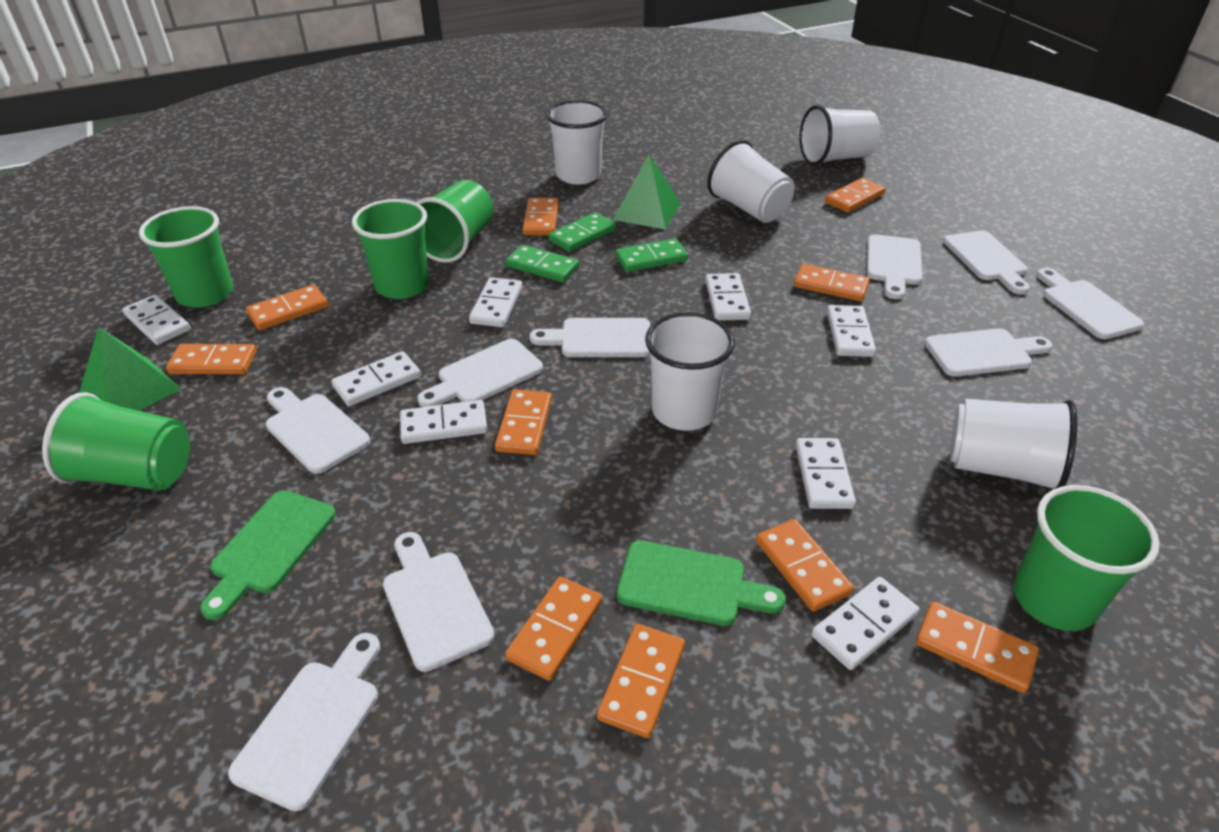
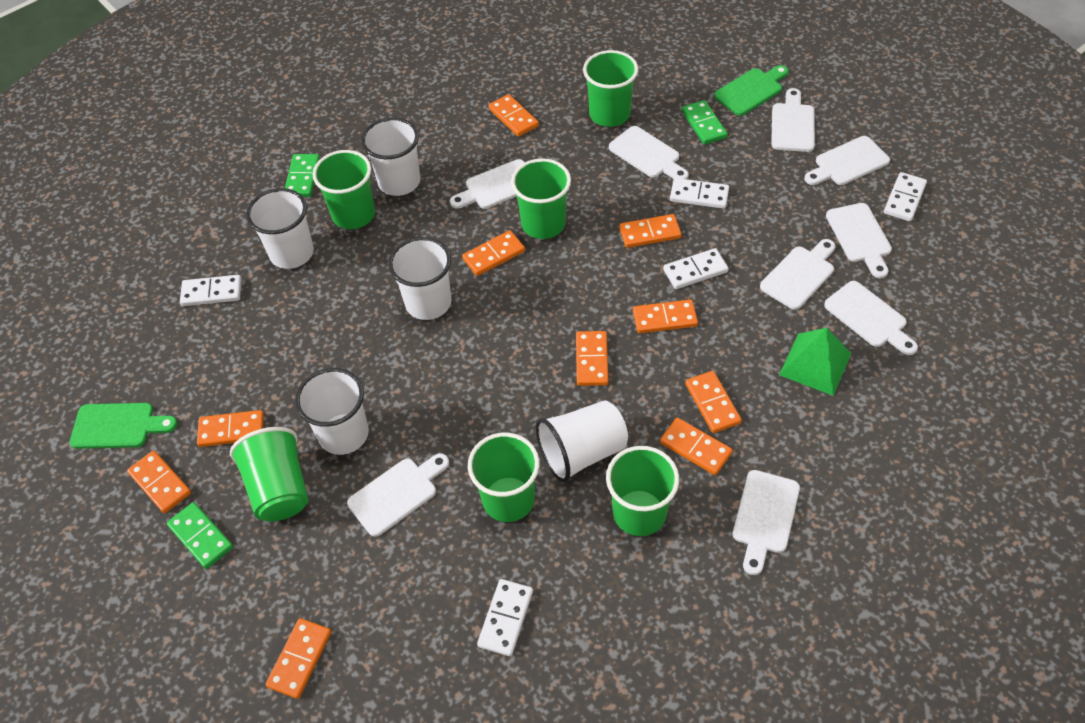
green cup: [42,392,190,491] [139,206,233,307] [352,199,430,299] [416,180,494,263] [1013,485,1160,631] = 5 -> [230,427,308,522] [312,150,375,229] [468,433,540,522] [511,158,571,239] [583,50,638,127] [606,446,679,536] = 6
green pyramid: [79,327,181,411] [613,155,681,229] = 2 -> [779,328,851,396] = 1
white domino: [122,294,191,345] [331,351,421,406] [400,400,487,444] [469,277,522,327] [705,273,751,321] [796,438,856,509] [811,577,919,670] [827,305,876,357] = 8 -> [180,275,242,306] [477,579,533,656] [663,248,729,289] [670,178,729,209] [884,172,927,221] = 5

